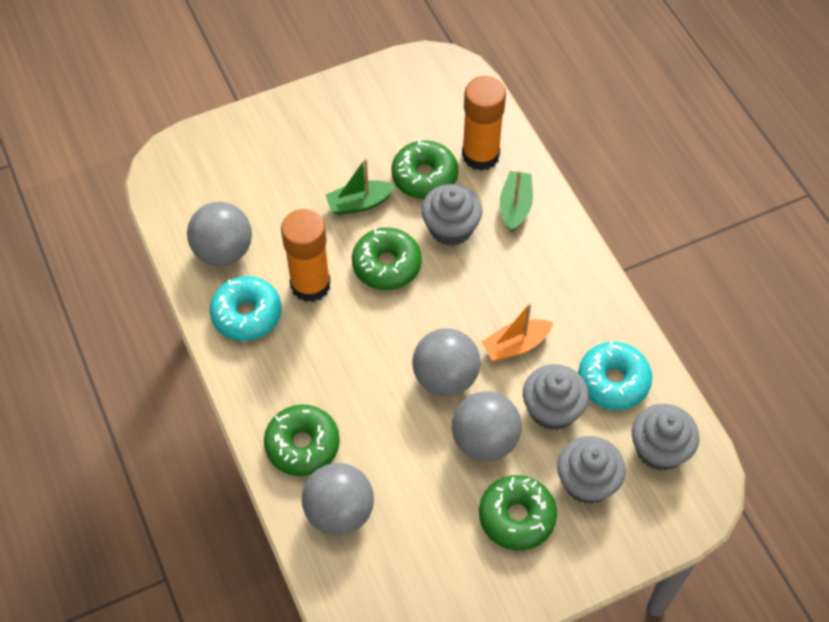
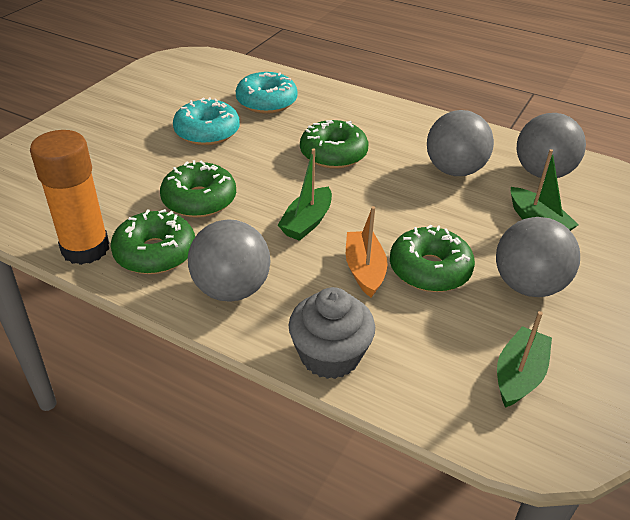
green boat: [326,158,396,215] [500,170,533,232] = 2 -> [278,149,332,241] [497,311,552,408] [511,149,579,231] = 3
grey cupcake: [421,184,482,246] [523,364,589,430] [557,436,626,504] [632,404,699,471] = 4 -> [289,287,375,379] = 1
orange glue stick: [281,209,331,302] [462,76,506,171] = 2 -> [30,130,109,265] = 1

